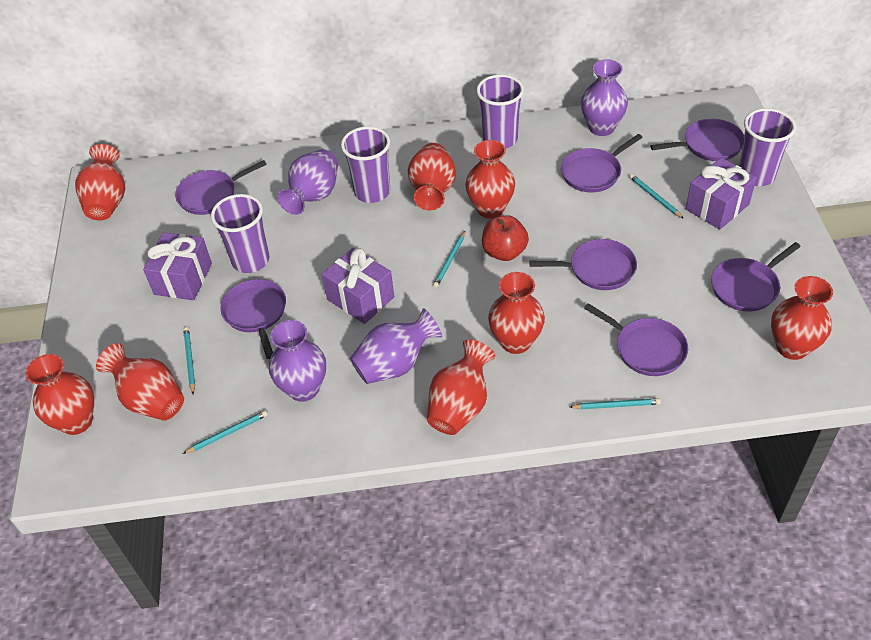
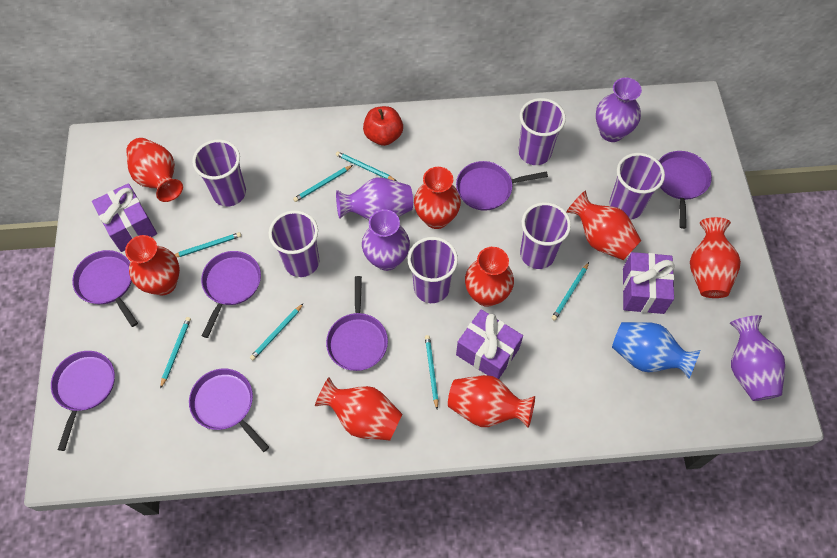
blue vase: none = 0 -> [612,322,701,379] = 1
purple cup: [211,194,270,273] [341,126,390,203] [476,74,524,148] [739,108,796,186] = 4 -> [192,139,246,207] [268,210,319,277] [408,237,458,303] [518,98,566,165] [520,202,571,269] [609,153,665,220] = 6
turquoise pencil: [183,327,195,394] [183,410,268,454] [433,231,465,288] [570,398,661,409] [629,174,684,219] = 5 -> [160,317,191,389] [174,232,241,257] [250,303,304,360] [293,165,353,202] [336,151,396,181] [425,335,438,409] [551,262,589,321] = 7

